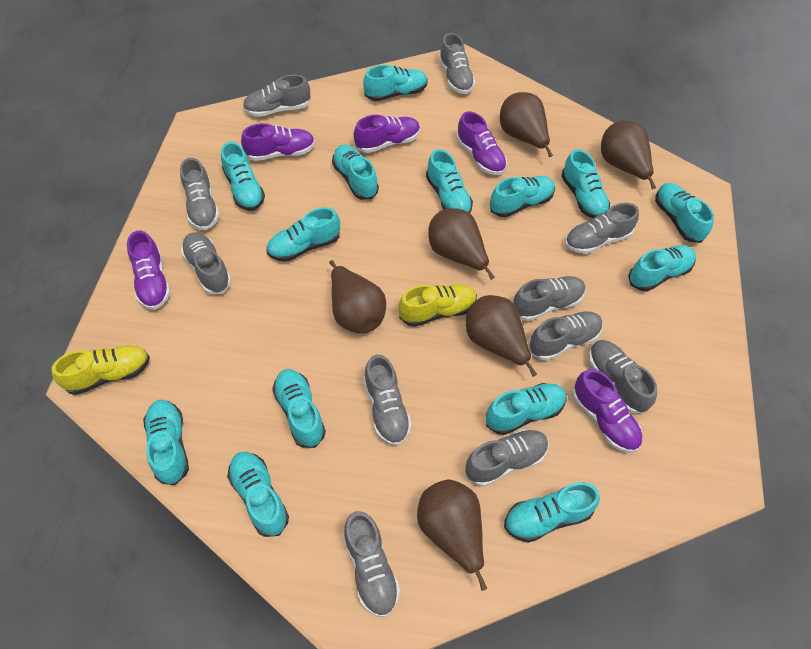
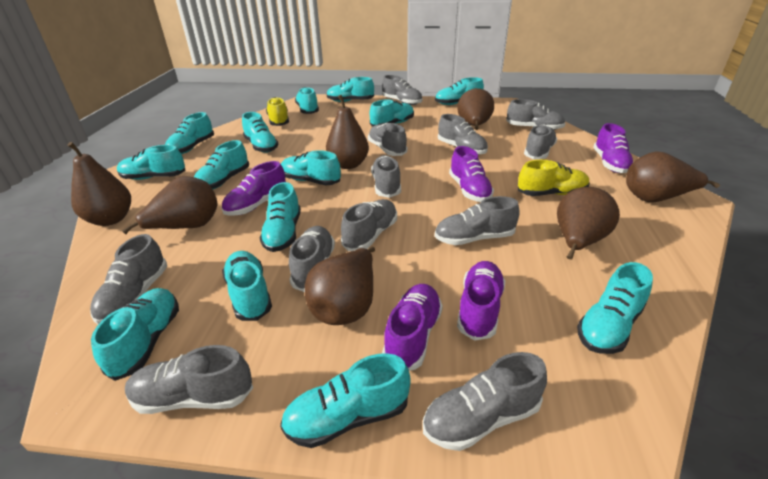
brown pear: [329,260,386,333] [417,479,487,591] [428,208,495,280] [466,295,537,377] [500,92,553,157] [601,121,656,189] = 6 -> [67,142,131,226] [122,176,218,234] [305,246,375,325] [326,95,369,169] [457,88,494,130] [557,187,620,259] [626,152,720,202] = 7
grey shoe: [180,158,220,230] [181,232,231,294] [243,75,311,117] [343,511,400,617] [364,354,412,446] [438,33,475,94] [465,429,549,487] [513,276,586,321] [529,311,603,361] [565,203,639,254] [588,340,657,413] = 11 -> [90,234,167,324] [125,345,253,414] [289,226,335,292] [341,199,397,251] [368,123,407,156] [371,155,401,198] [382,75,422,105] [423,352,547,451] [435,196,520,245] [438,114,488,155] [506,99,565,130] [524,124,557,159] = 12

